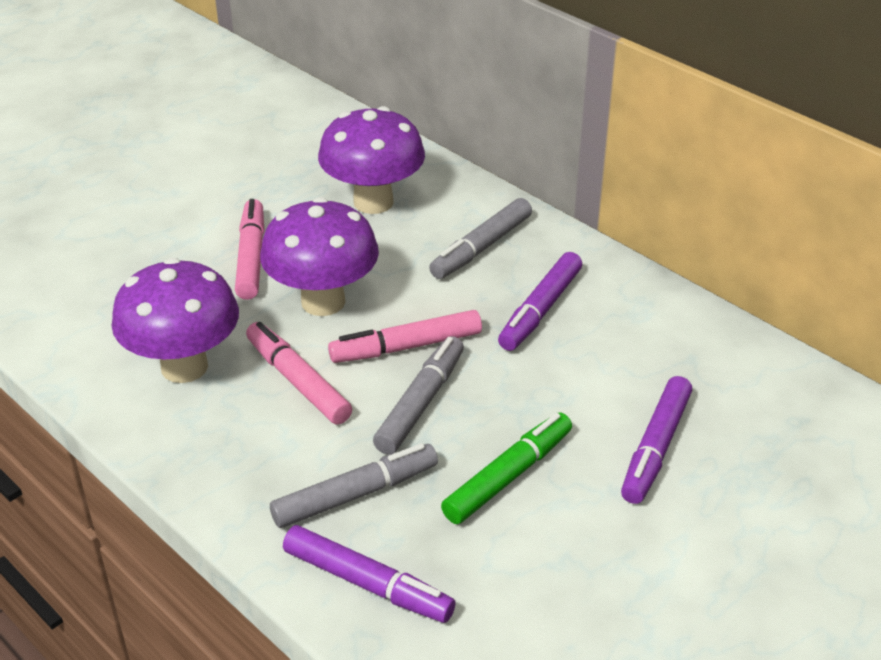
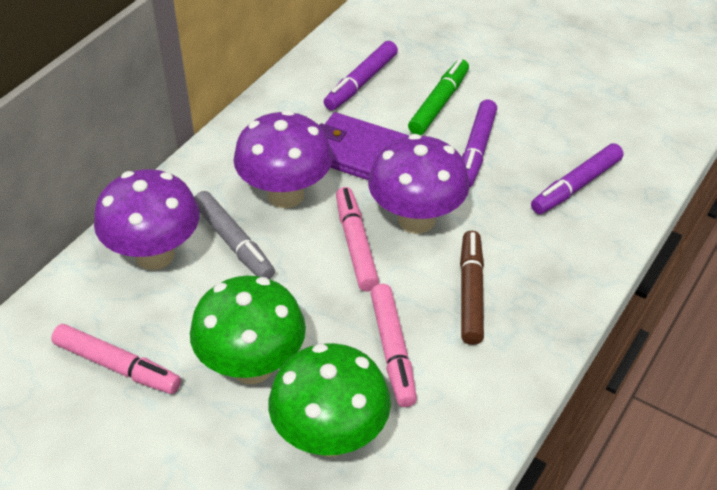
brown marker: none = 0 -> [460,231,484,345] = 1
green mushroom: none = 0 -> [190,276,306,384] [268,343,391,457] = 2
grey marker: [270,443,438,528] [373,336,464,455] [429,198,532,279] = 3 -> [194,191,275,279] = 1
purple wallet: none = 0 -> [319,112,409,180] = 1

